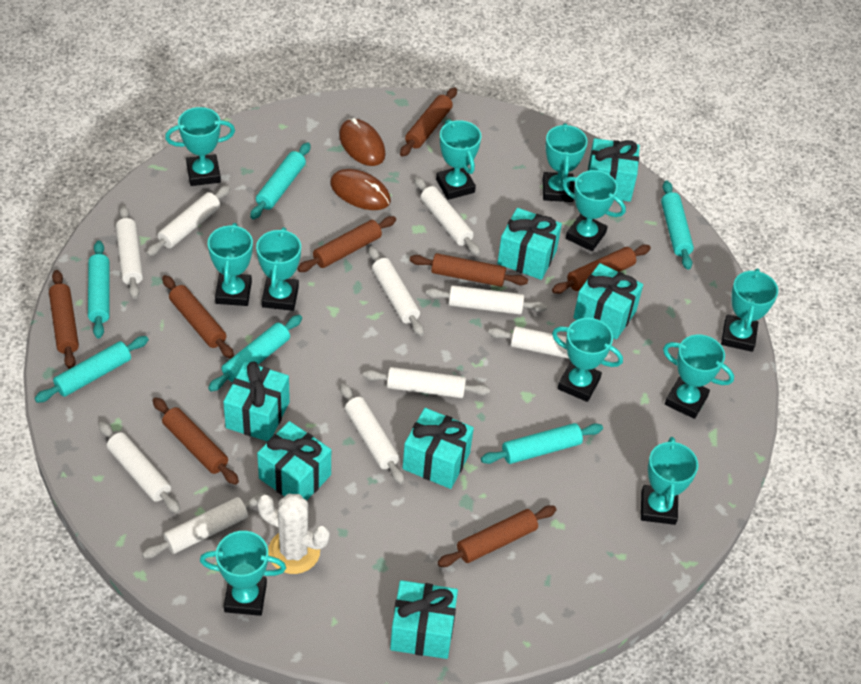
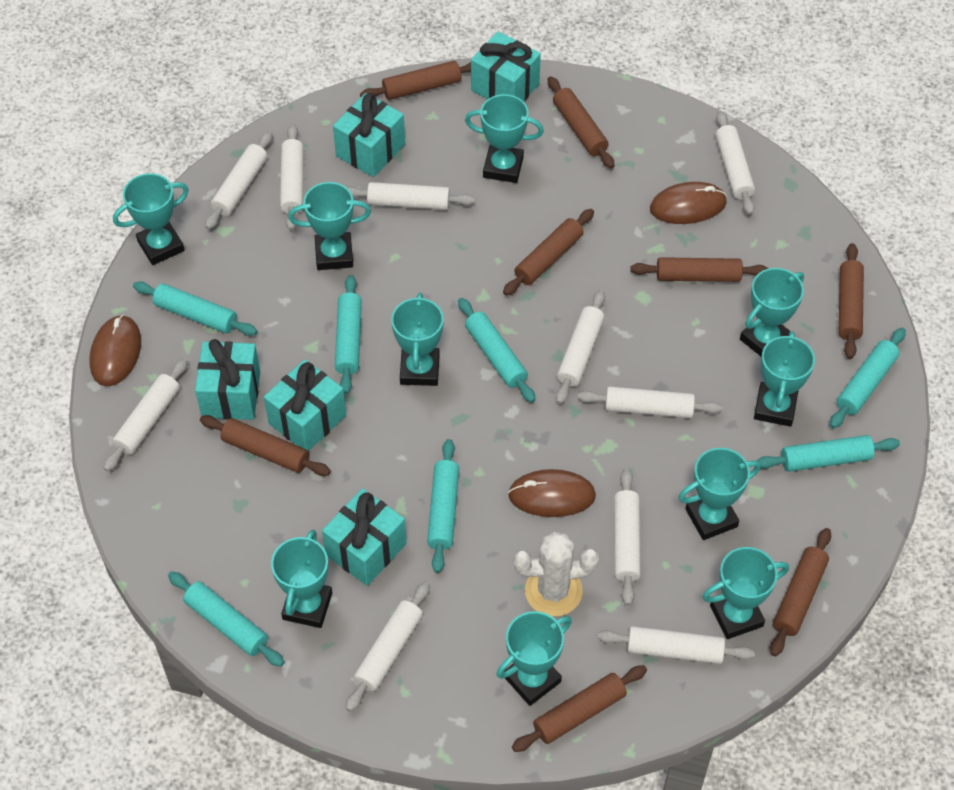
brown mouse: [330,169,391,210] [339,118,386,166] = 2 -> [90,315,141,386] [508,469,596,517] [650,182,727,224] = 3
turquoise gift: [223,361,290,442] [257,421,331,501] [390,580,458,659] [403,408,474,489] [497,208,562,280] [573,263,643,340] [588,138,640,202] = 7 -> [195,339,260,420] [264,359,346,451] [322,488,407,586] [333,93,405,177] [471,32,541,102] = 5
turquoise rolling pin: [34,336,149,403] [88,241,110,338] [208,315,302,392] [250,143,311,219] [481,423,603,464] [661,181,694,270] = 6 -> [133,281,257,336] [168,571,284,667] [335,275,362,394] [427,439,459,573] [458,298,536,403] [757,435,900,472] [830,328,906,429] = 7
turquoise trophy: [165,107,235,186] [200,531,286,616] [208,223,253,306] [256,227,301,311] [436,119,481,200] [543,123,588,202] [552,318,623,402] [562,170,626,251] [641,437,698,525] [663,335,734,419] [721,269,778,352] = 11 -> [113,173,189,265] [271,530,332,628] [288,182,371,270] [391,293,444,386] [465,94,544,183] [496,611,572,706] [678,448,761,540] [702,547,789,639] [740,268,804,356] [754,331,815,427] = 10

